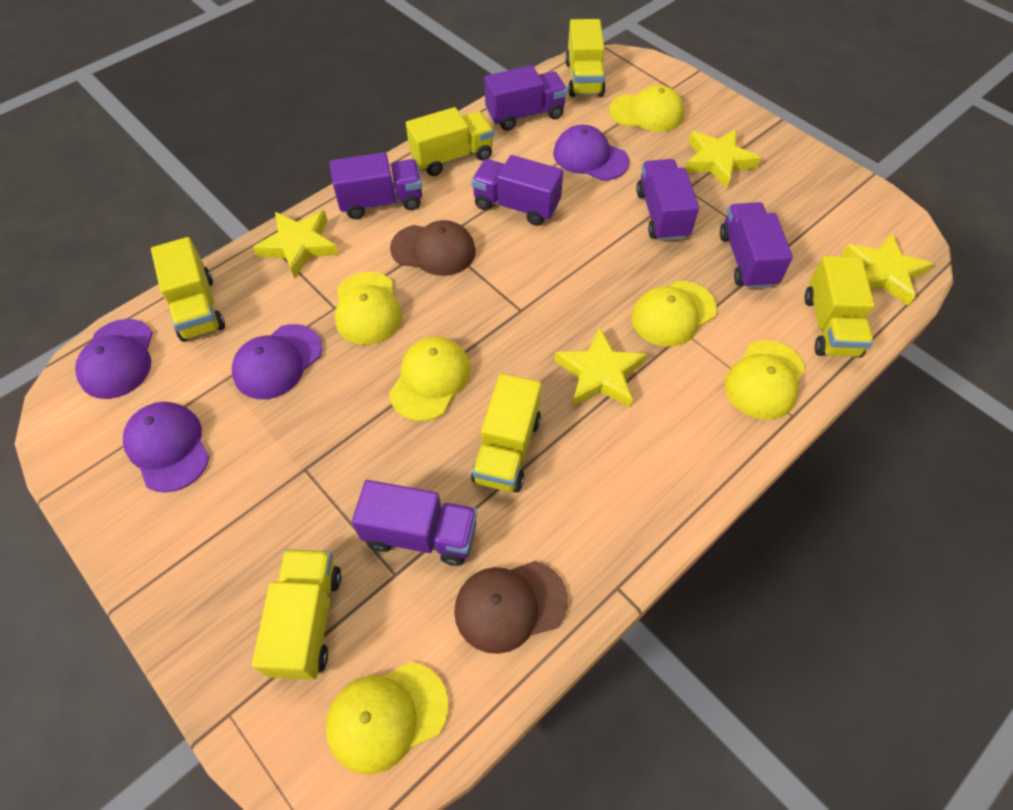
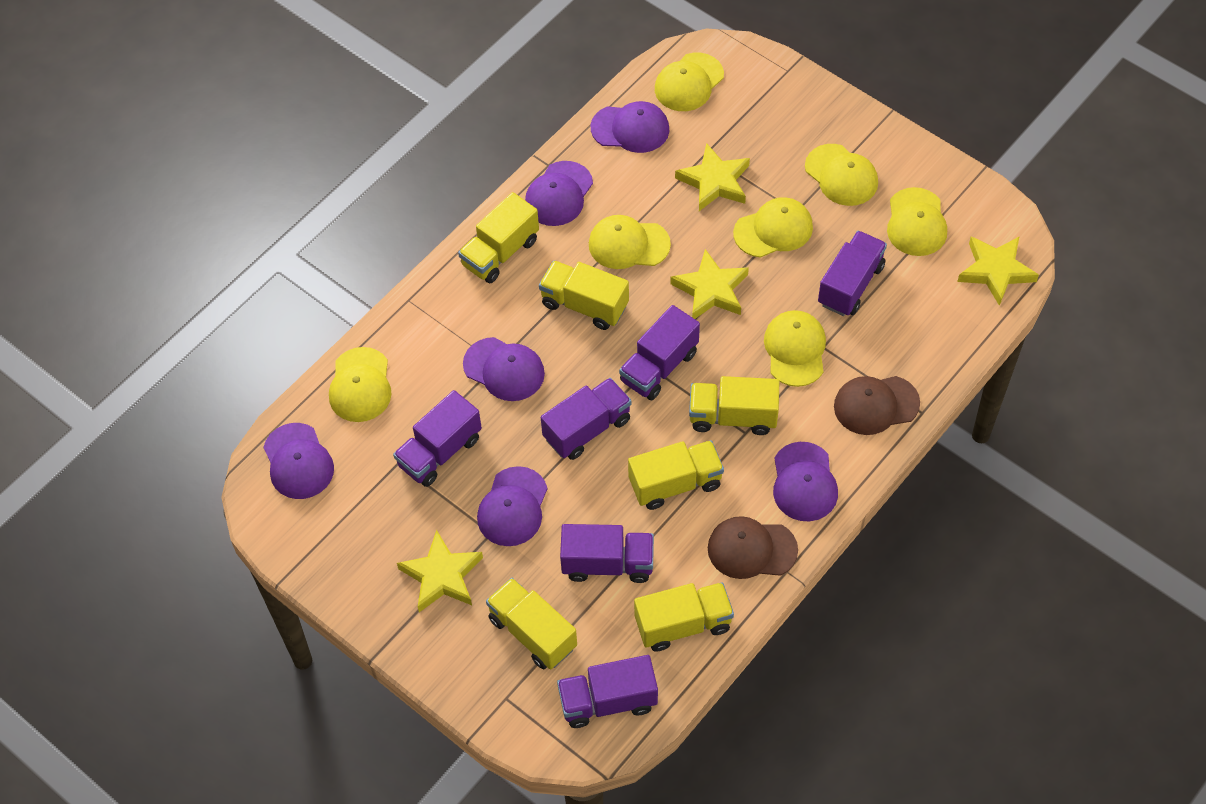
purple cap: [75,319,153,399] [123,402,209,493] [232,324,322,399] [553,125,629,181] = 4 -> [263,423,334,499] [463,337,545,401] [477,466,548,546] [525,161,593,226] [591,101,669,153] [773,442,838,521] = 6
yellow cap: [326,662,448,774] [335,272,402,345] [389,337,471,421] [609,85,685,132] [632,281,717,347] [725,340,805,420] = 6 -> [329,347,391,422] [589,215,671,269] [655,53,724,111] [733,197,813,258] [764,310,826,387] [805,144,878,206] [887,187,947,256] = 7

